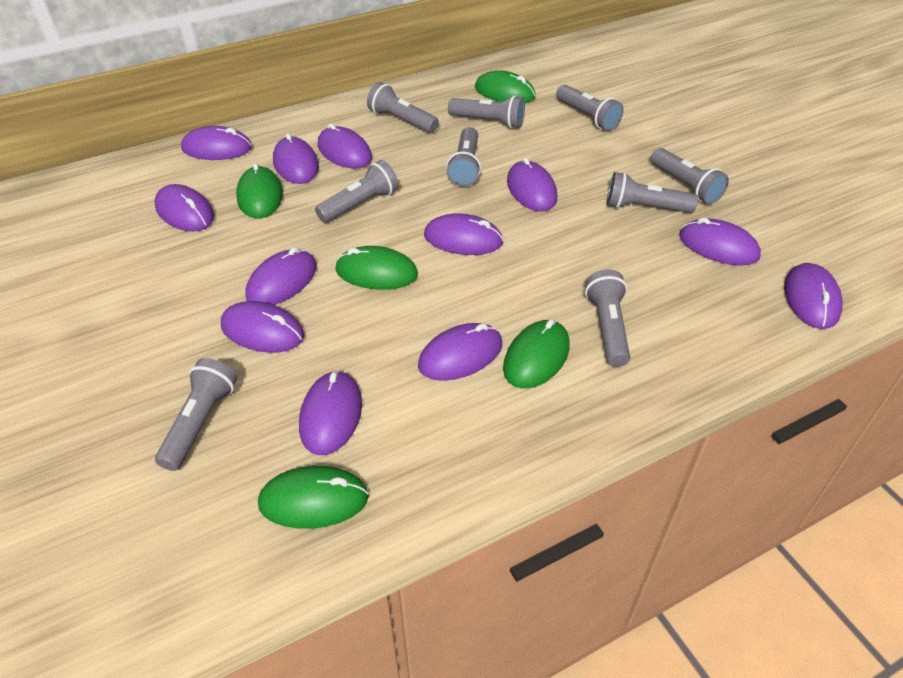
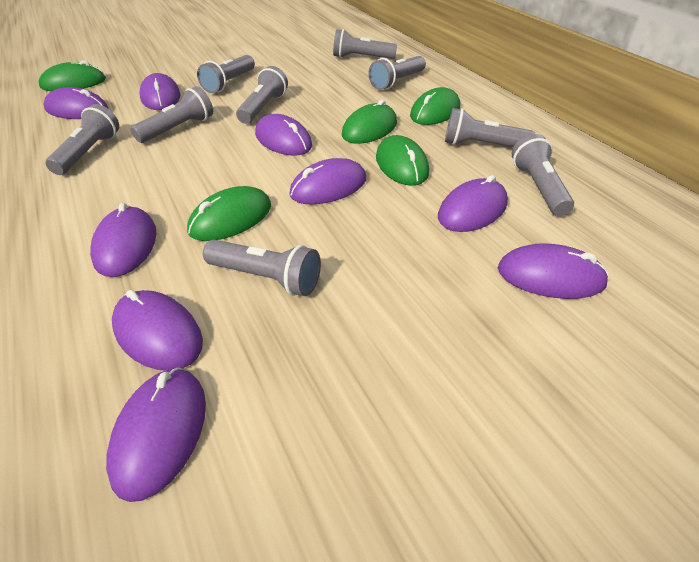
purple mouse: [154,184,214,231] [181,126,252,160] [221,301,304,353] [245,247,317,305] [273,133,319,184] [299,370,362,455] [318,123,372,169] [418,323,502,381] [424,213,504,255] [507,157,557,211] [679,217,761,265] [784,263,843,329] = 12 -> [43,87,108,119] [90,203,156,277] [106,367,206,502] [112,290,203,370] [139,73,180,110] [255,114,312,156] [289,158,366,204] [438,175,508,232] [498,243,609,299] = 9

